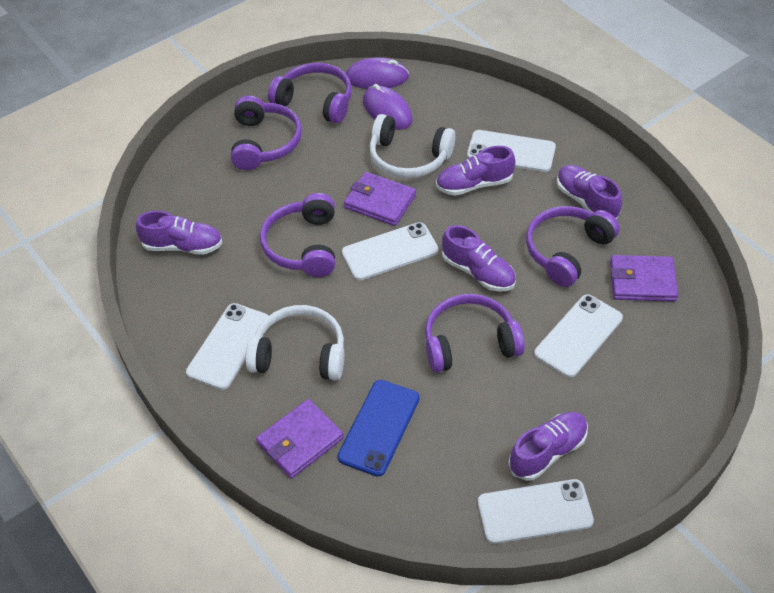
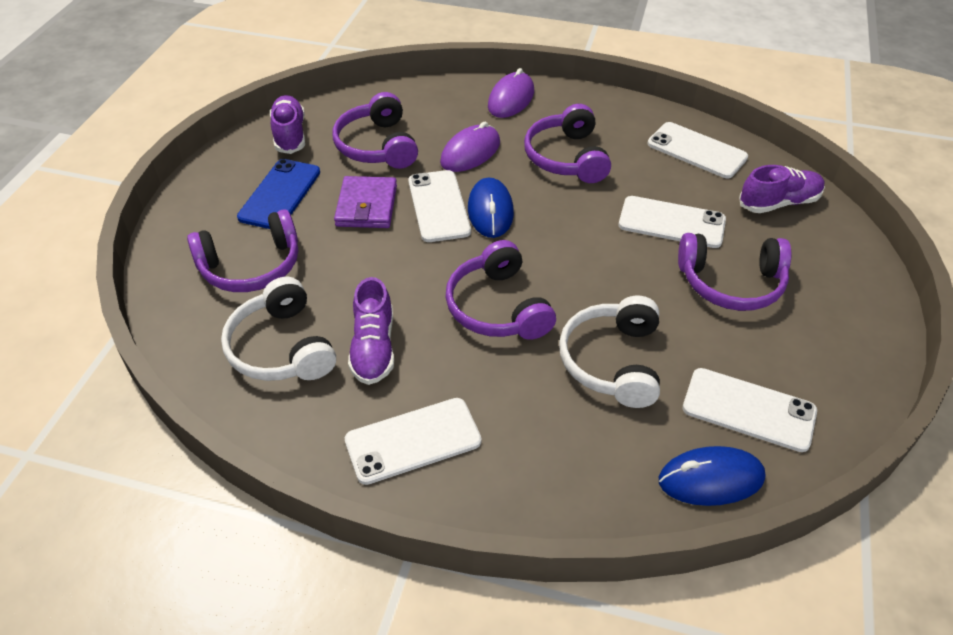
blue mouse: none = 0 -> [468,177,514,238] [659,446,766,506] = 2
purple shoe: [136,211,223,255] [436,146,515,196] [442,225,516,292] [508,412,588,481] [557,165,622,220] = 5 -> [270,95,305,154] [348,277,394,385] [739,165,825,213] = 3
purple wallet: [256,399,344,479] [344,172,416,226] [610,255,678,302] = 3 -> [334,176,397,228] = 1

